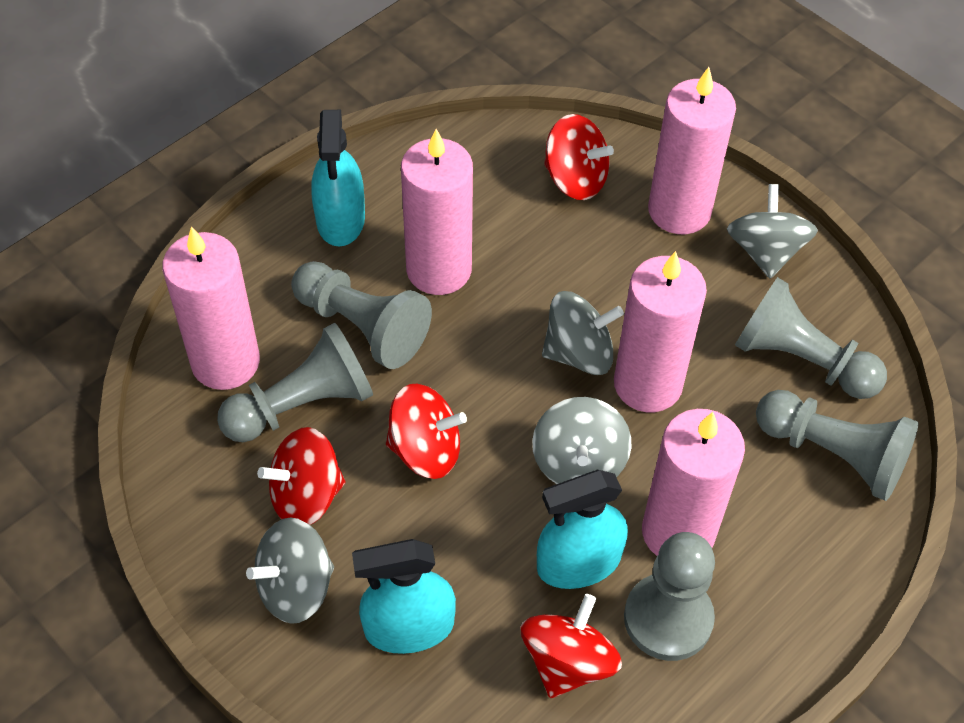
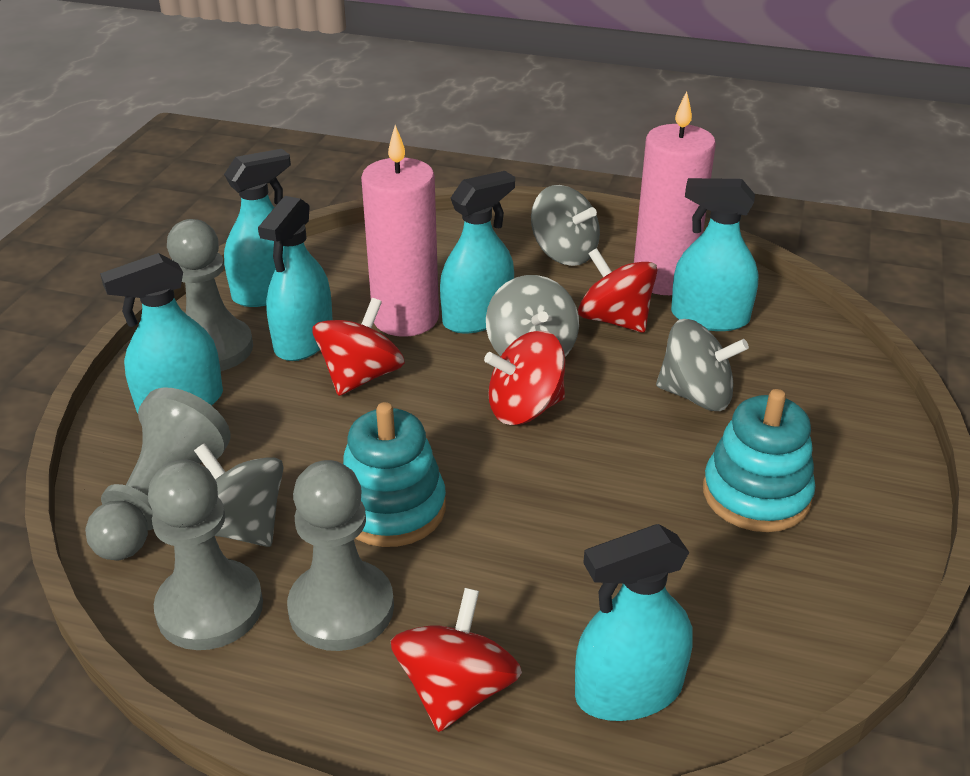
grey pawn: [217,323,373,442] [291,261,432,369] [624,532,715,661] [735,277,887,399] [756,390,918,501] = 5 -> [85,388,230,561] [148,460,263,650] [167,219,253,371] [287,460,394,651] = 4
pink candle: [162,226,260,390] [401,129,473,295] [614,251,707,412] [642,409,745,556] [648,67,736,234] = 5 -> [361,125,439,337] [634,91,716,295] = 2
turquoise spray bottle: [311,110,365,246] [352,539,456,654] [537,470,628,589] = 3 -> [100,253,223,413] [224,149,291,307] [258,196,333,361] [440,171,515,334] [575,524,693,721] [671,178,759,331] = 6
turquoise stacking toy: none = 0 -> [343,402,446,547] [703,389,815,532] = 2

